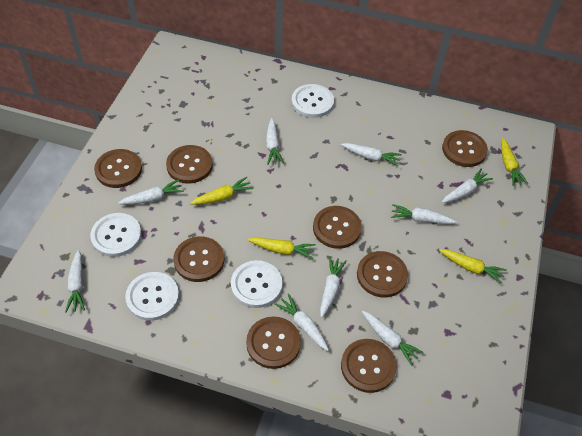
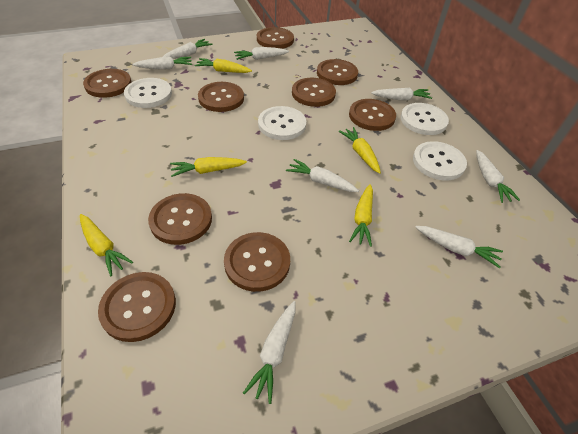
brown button: [94,149,142,188] [166,145,213,184] [173,236,224,282] [246,316,301,369] [313,206,362,249] [341,339,397,393] [357,251,408,298] [442,130,488,167] = 8 -> [83,69,132,98] [98,272,176,342] [148,193,212,245] [198,82,244,112] [224,232,290,292] [257,27,294,49] [292,78,336,107] [317,59,358,85] [349,99,396,131] = 9
white carrot: [65,250,85,312] [118,179,184,205] [266,118,284,165] [275,294,329,351] [320,256,347,318] [341,143,402,166] [362,310,424,366] [391,204,457,224] [442,168,493,203] = 9 -> [132,56,192,70] [163,39,213,59] [234,47,289,60] [243,301,296,404] [286,159,359,192] [371,88,432,100] [415,226,503,268] [476,150,520,203] = 8
yellow carrot: [190,177,254,205] [248,237,316,259] [439,249,507,284] [501,138,528,186] = 4 -> [80,214,133,276] [170,157,247,177] [194,58,252,73] [339,127,381,174] [349,184,373,247] = 5

